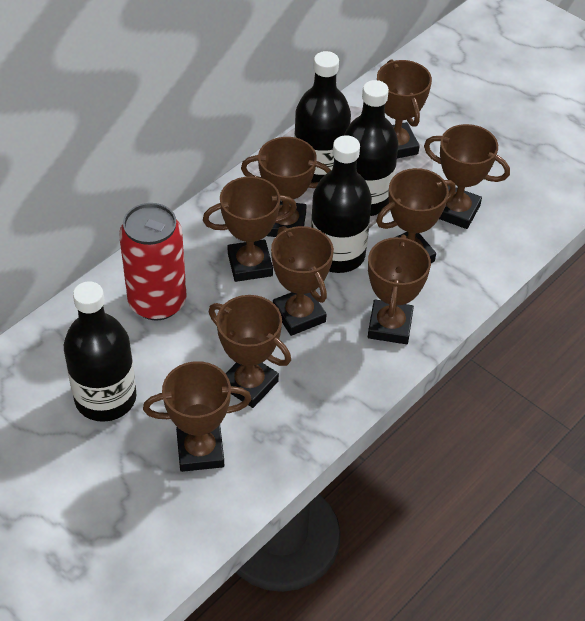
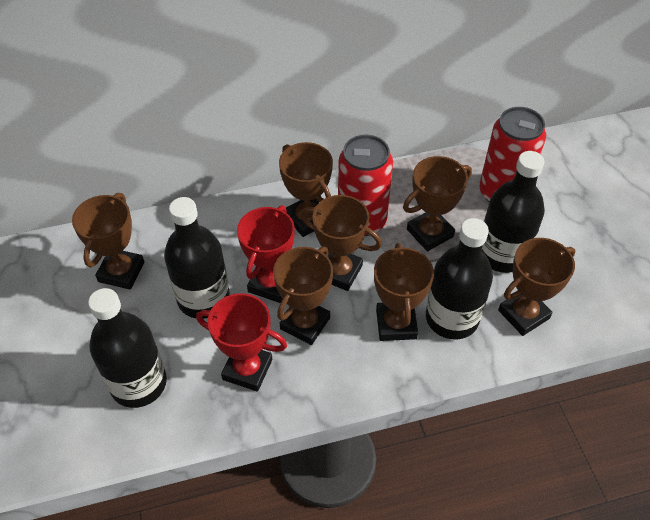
brown trophy: [143,361,252,472] [203,176,297,282] [209,295,291,408] [241,137,331,237] [271,226,334,336] [368,235,431,344] [376,168,456,263] [377,59,432,158] [424,124,510,229] = 9 -> [72,193,144,289] [273,247,333,345] [279,142,333,237] [300,195,382,291] [374,243,434,341] [403,156,472,251] [498,238,575,336] = 7
red can: [119,203,187,321] = 1 -> [338,135,393,236] [479,107,546,202] = 2
red trophy: none = 0 -> [196,293,287,392] [237,205,295,303] = 2

